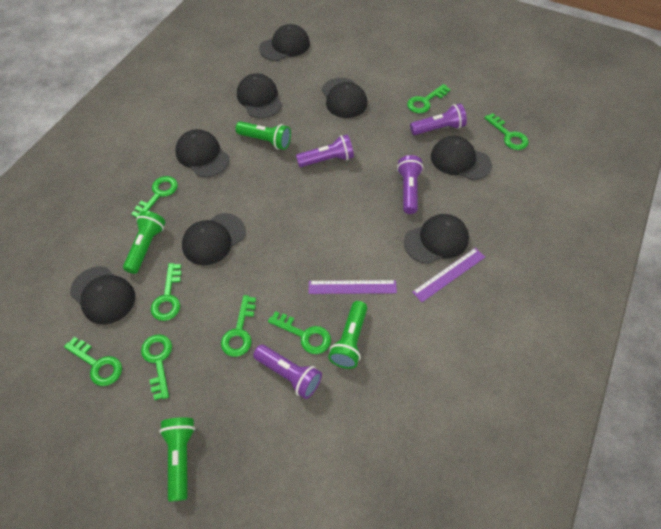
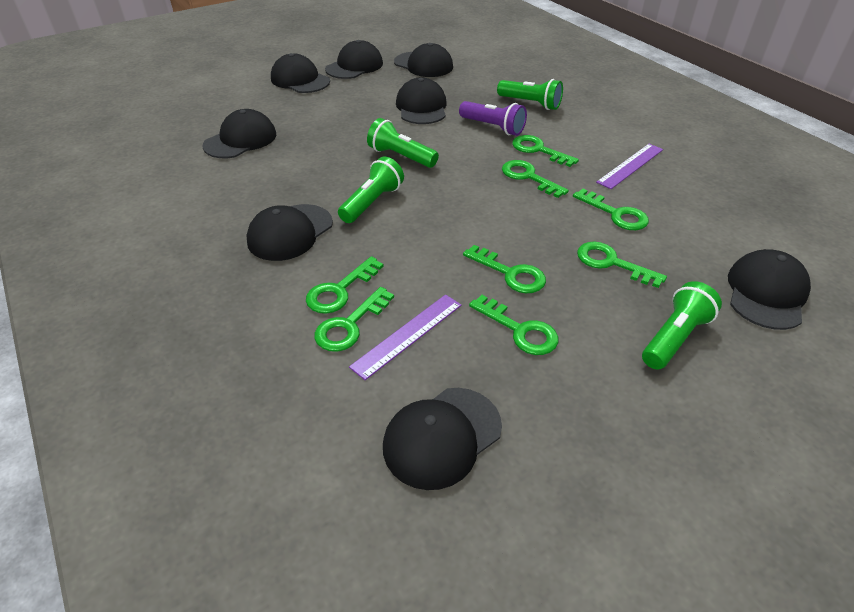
purple flashlight: [253,345,322,399] [296,134,354,167] [397,155,424,214] [410,104,467,135] = 4 -> [459,101,527,136] = 1

